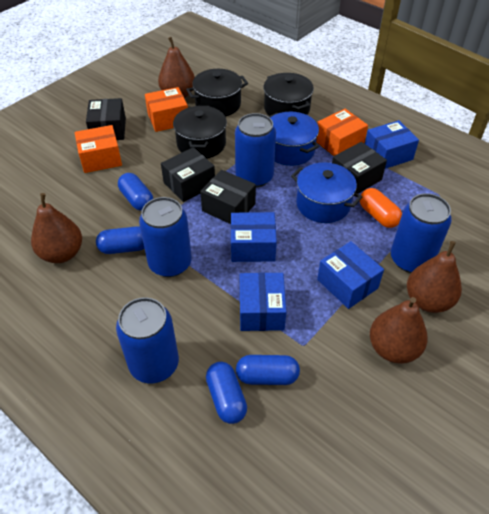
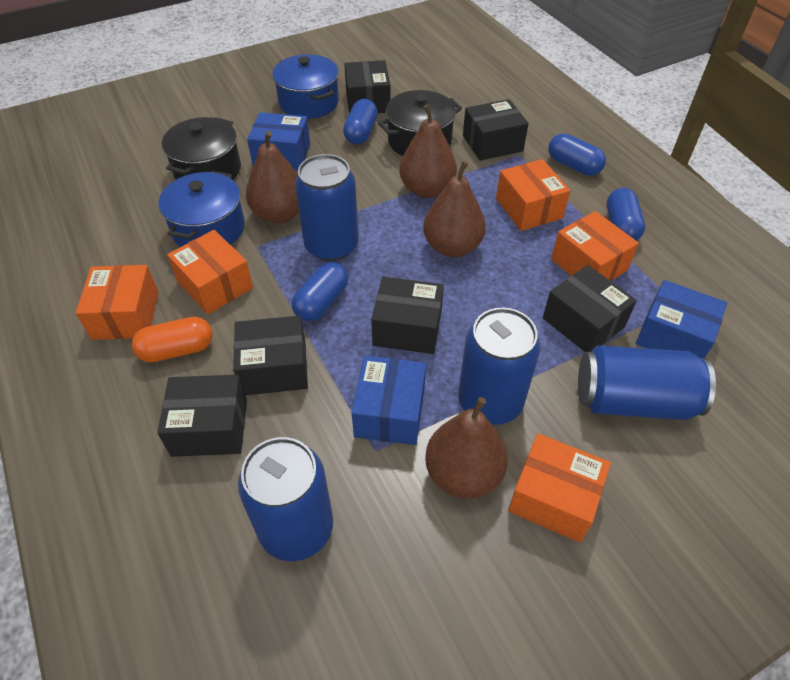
black box: [86,98,126,140] [161,147,215,202] [200,170,256,224] [332,142,387,194] = 4 -> [157,375,247,457] [233,316,308,395] [344,60,391,113] [371,277,444,354] [463,99,529,161] [543,265,637,352] = 6
black pot: [173,106,227,159] [186,69,248,117] [263,73,314,116] = 3 -> [162,117,241,180] [378,90,462,156] = 2
blue box: [231,212,277,262] [240,273,286,331] [317,241,384,309] [365,120,419,169] = 4 -> [247,112,310,171] [351,355,426,445] [636,280,727,358] = 3
orange box: [75,125,122,173] [145,87,188,132] [316,109,368,156] = 3 -> [76,265,159,340] [167,230,253,314] [496,159,570,231] [508,433,611,542] [551,211,639,281] = 5

